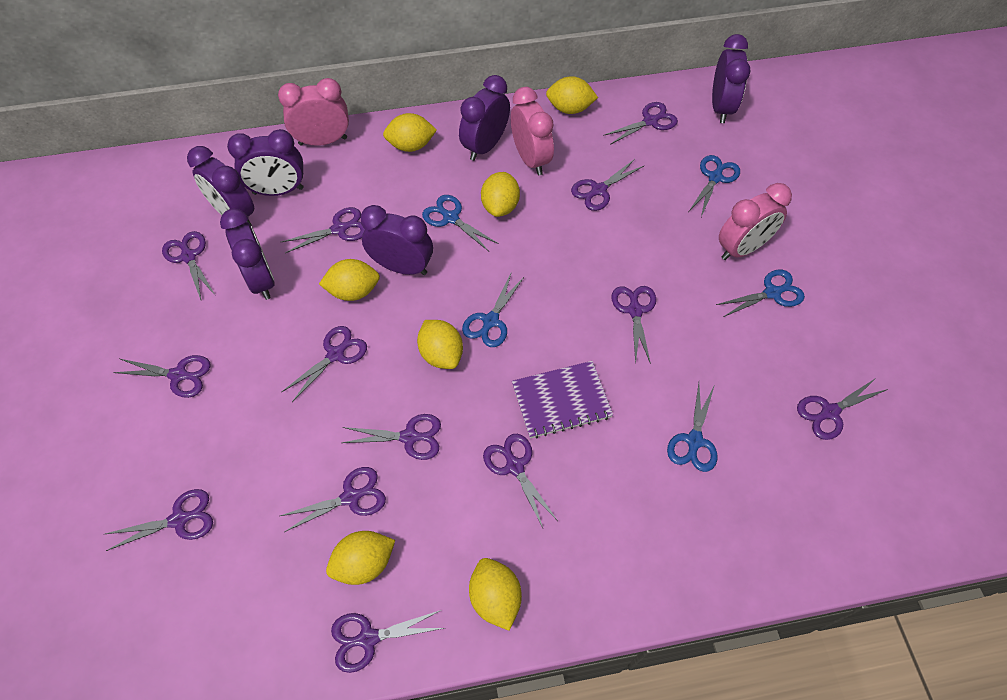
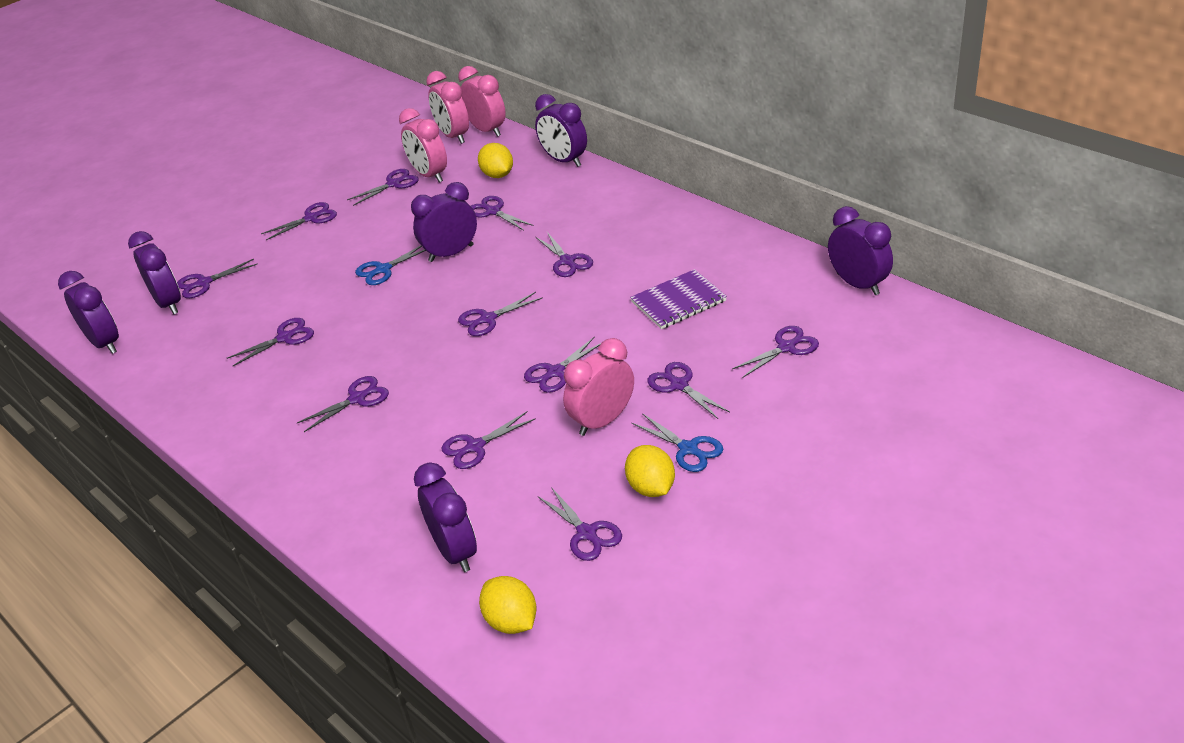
blue scissors: [422,195,499,251] [462,272,525,347] [667,383,717,472] [689,155,740,217] [716,270,805,317] = 5 -> [355,245,426,285] [632,413,723,472] = 2
pink clock: [278,78,349,146] [511,87,554,175] [719,183,792,260] = 3 -> [399,108,447,182] [426,71,469,144] [458,66,506,137] [563,338,634,436] = 4
yellow lemon: [319,259,380,301] [326,531,395,585] [383,113,437,152] [417,320,463,369] [469,558,522,631] [481,172,520,217] [546,76,598,114] = 7 -> [478,143,513,178] [479,576,536,634] [625,445,675,497] = 3

